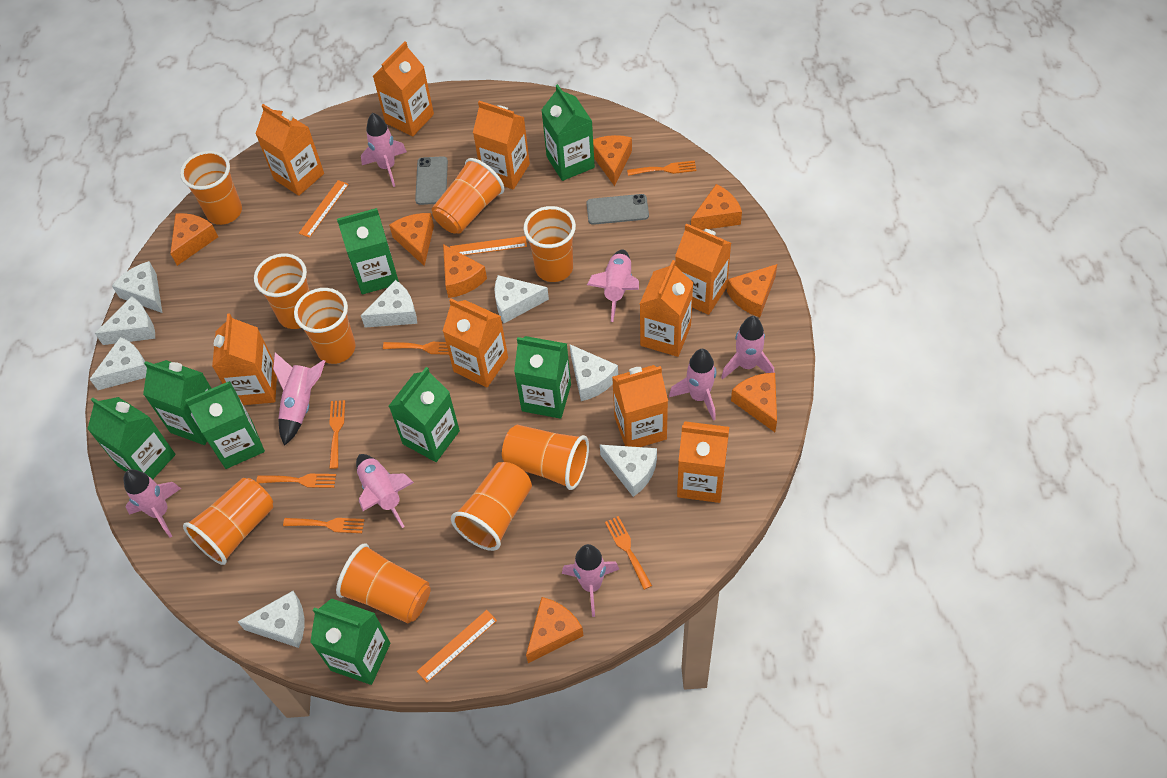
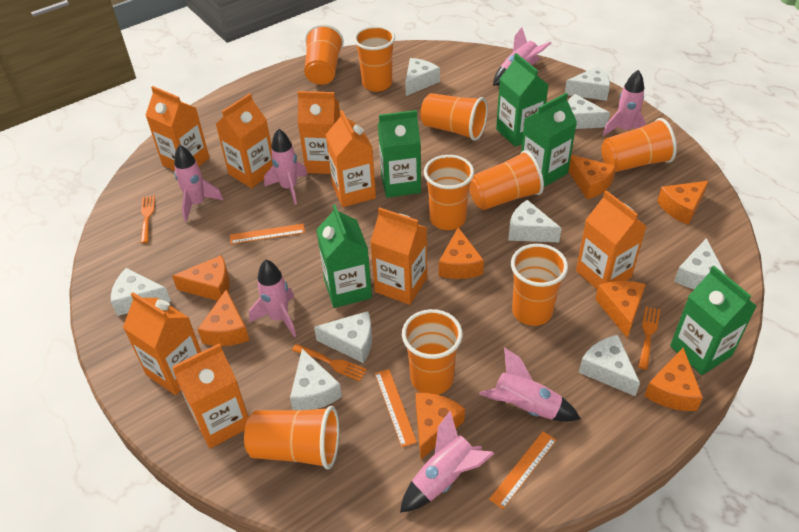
green carton: [87,397,176,480] [143,360,212,445] [185,381,265,469] [310,598,390,685] [337,208,399,294] [389,367,460,462] [514,336,571,419] [541,84,595,181] = 8 -> [316,204,372,308] [378,110,421,198] [496,53,548,147] [521,93,577,187] [670,266,756,375] = 5
grey phone: [415,156,448,205] [587,194,649,225] = 2 -> none = 0
orange carton: [212,313,277,405] [255,104,324,196] [373,41,434,137] [443,299,508,387] [473,101,530,189] [612,365,668,447] [640,260,693,357] [675,223,731,315] [677,421,729,503] = 9 -> [123,292,201,395] [145,86,210,171] [172,343,249,449] [216,93,273,188] [297,91,340,174] [326,110,376,207] [370,207,427,305] [576,190,647,289] = 8
orange fork: [256,474,336,488] [283,518,365,533] [329,400,345,469] [383,342,449,355] [605,516,652,590] [627,161,697,176] = 6 -> [141,195,155,243] [292,344,367,381] [638,306,660,370] = 3
pink rocket: [124,469,181,538] [273,352,325,446] [356,454,414,528] [361,113,407,187] [562,544,619,617] [587,250,639,322] [669,349,716,421] [721,316,774,379] = 8 -> [174,145,224,222] [249,259,296,337] [264,128,308,205] [400,411,494,513] [479,348,581,421] [493,27,551,86] [603,70,646,136] = 7
white cheese: [90,337,147,390] [95,296,155,345] [112,261,162,313] [238,591,304,648] [361,280,417,328] [494,275,549,323] [570,344,618,401] [600,445,657,497] = 8 -> [111,268,171,316] [290,349,342,410] [314,311,372,363] [405,58,440,96] [508,200,562,242] [565,66,610,101] [568,94,610,129] [579,335,640,396] [674,238,726,289] = 9

